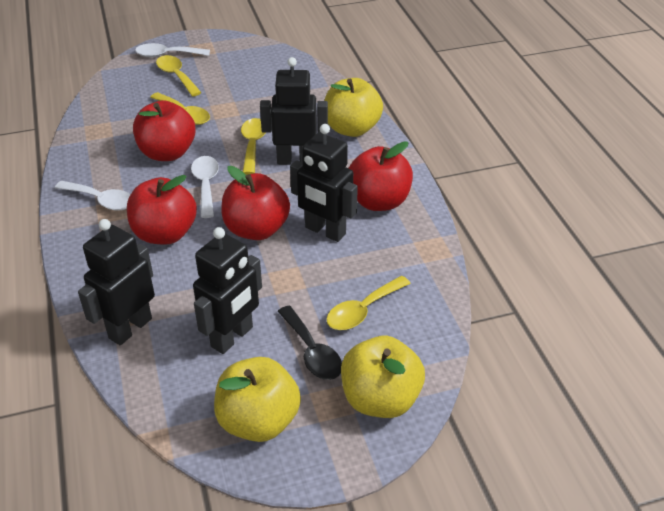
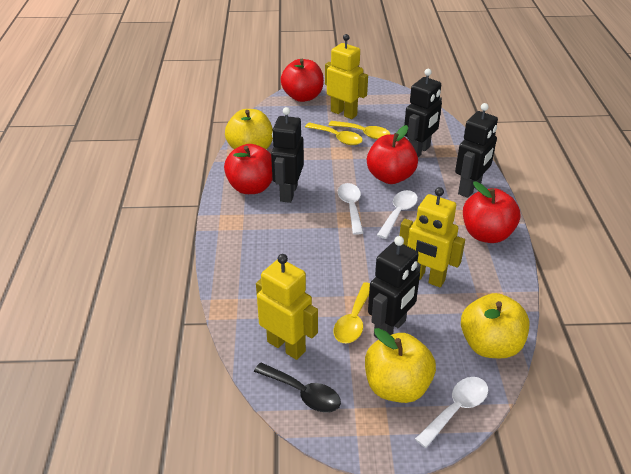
yellow robot: none = 0 -> [256,254,318,360] [325,34,368,119] [400,187,465,288] = 3
yellow spoon: [150,92,210,125] [156,55,202,96] [241,118,265,175] [326,276,411,330] = 4 -> [305,122,363,145] [329,121,390,139] [334,282,370,343] = 3

